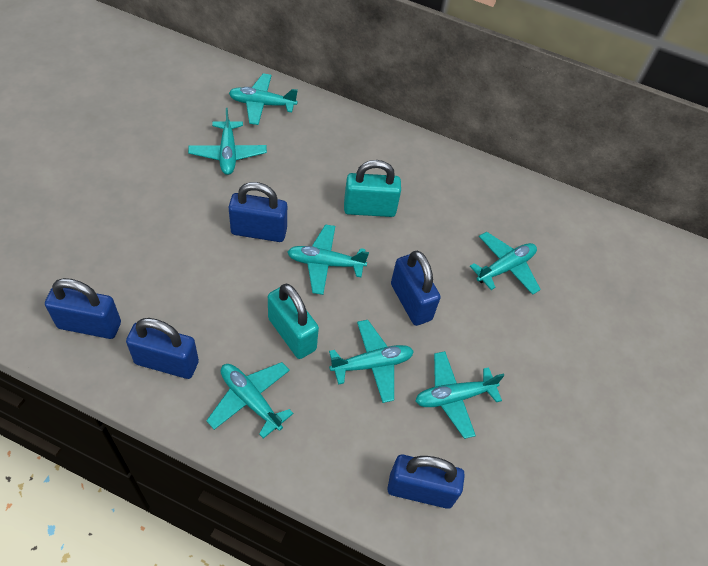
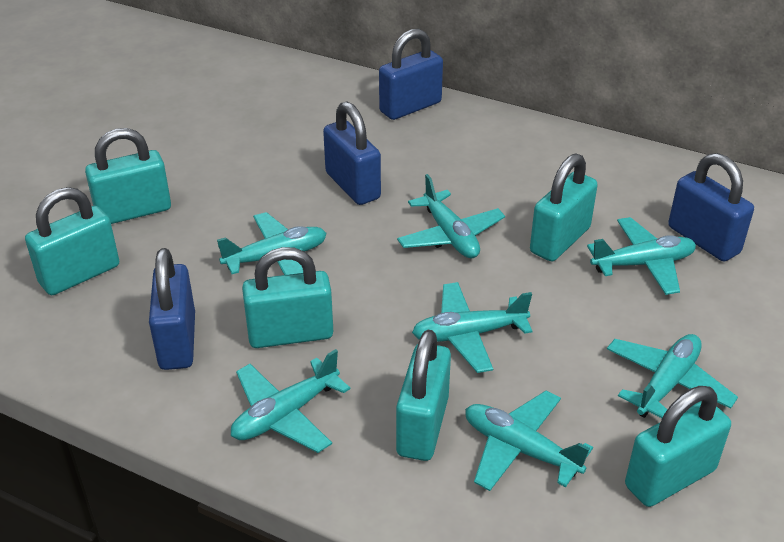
blue padlock: [45,278,121,339] [126,318,199,379] [229,182,287,242] [387,455,465,509] [391,250,441,326] = 5 -> [149,248,195,370] [323,101,381,205] [379,29,443,120] [668,153,754,261] = 4
turquoise padlock: [268,284,319,359] [344,160,401,217] = 2 -> [25,187,119,295] [85,128,171,224] [242,247,333,348] [396,330,451,461] [530,153,598,261] [625,386,731,507] = 6

